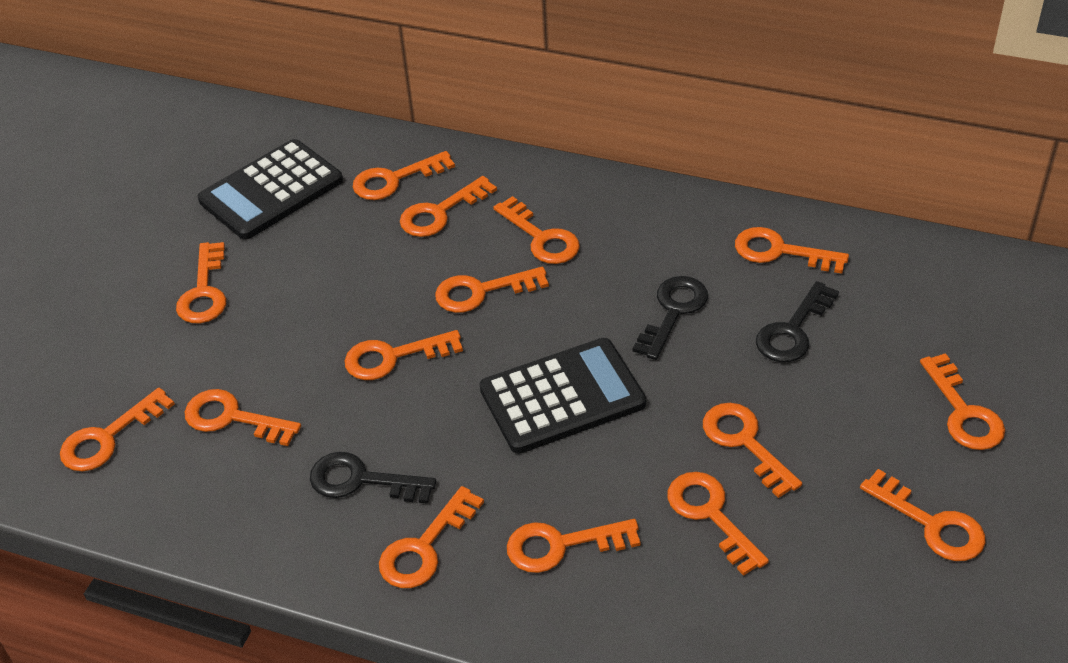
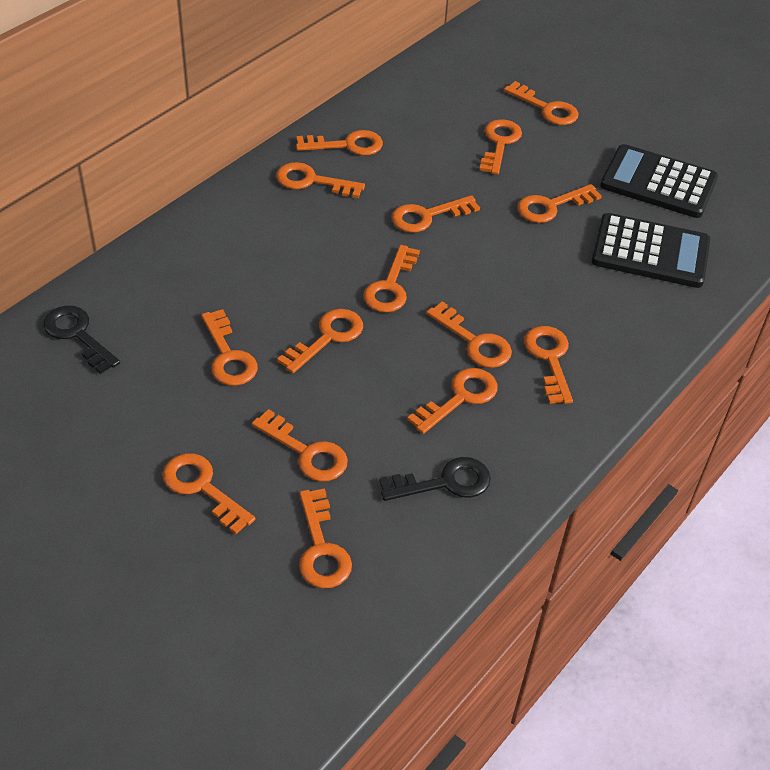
black key: [310,452,436,504] [633,276,708,360] [756,281,839,362] = 3 -> [43,305,120,374] [379,457,491,501] = 2

